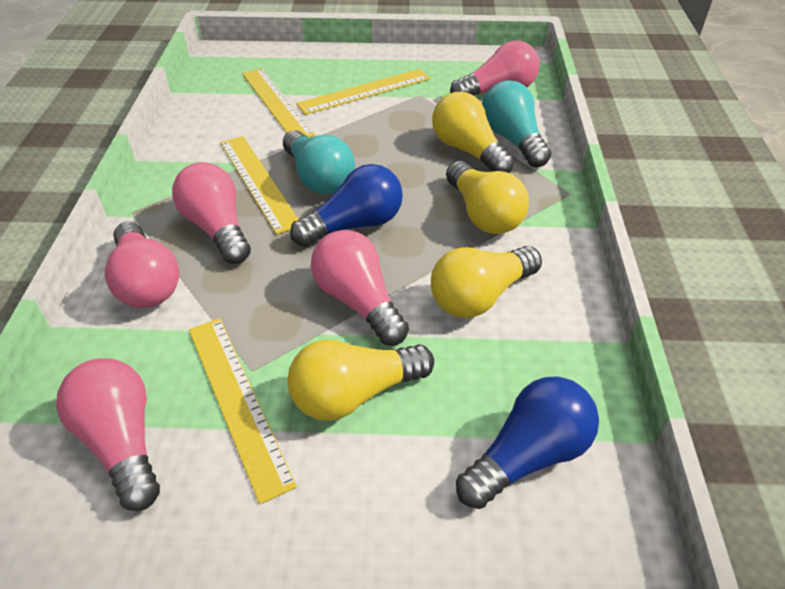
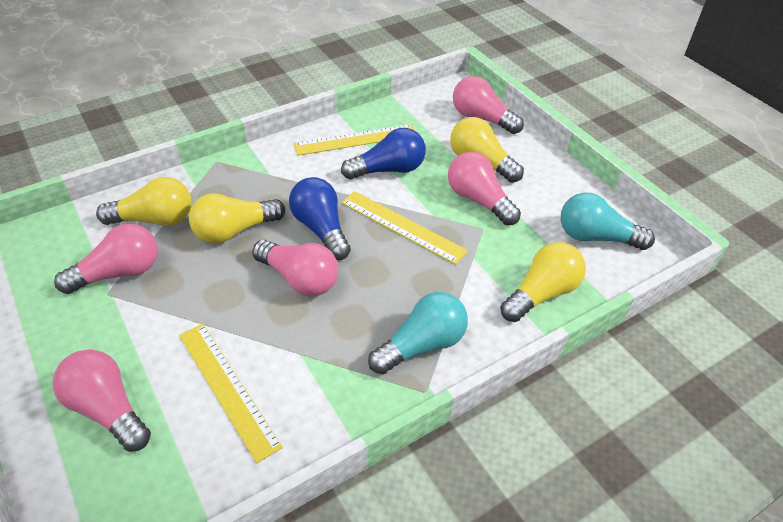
yellow ruler: [189,318,297,504] [220,136,299,234] [242,68,316,138] [296,69,430,115] = 4 -> [179,324,283,463] [293,124,415,156] [341,191,468,265] = 3

